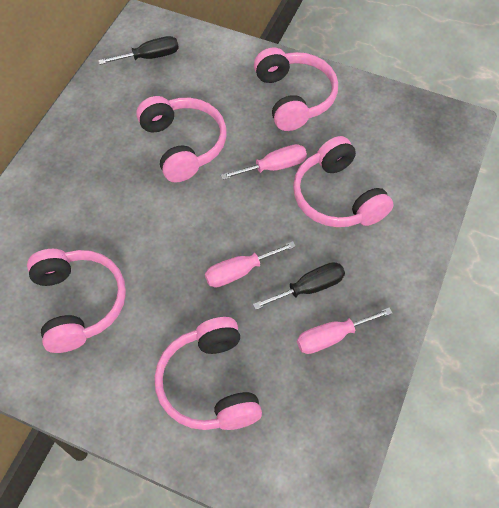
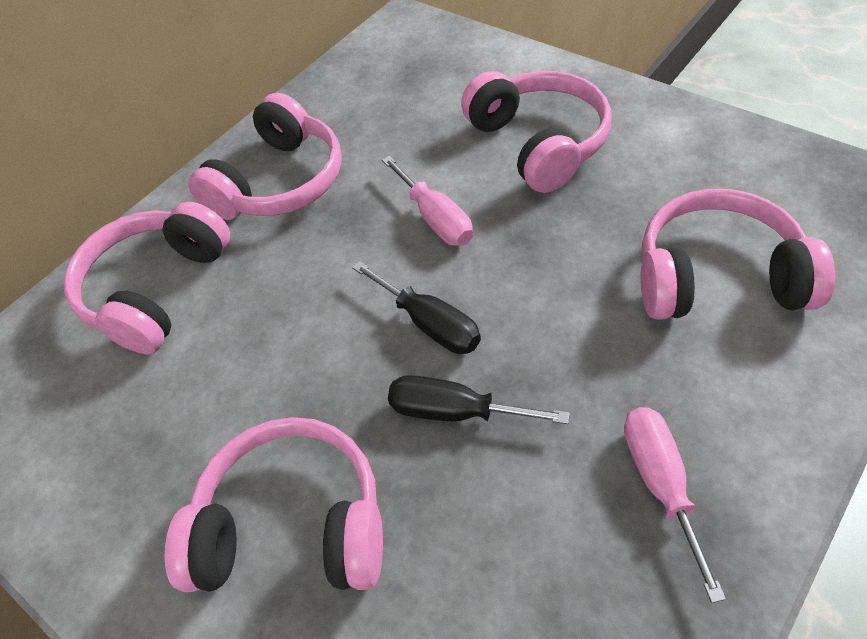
pink screwdriver: [205,241,296,287] [221,144,307,180] [297,307,392,354] = 3 -> [382,156,473,246] [624,407,726,603] = 2

